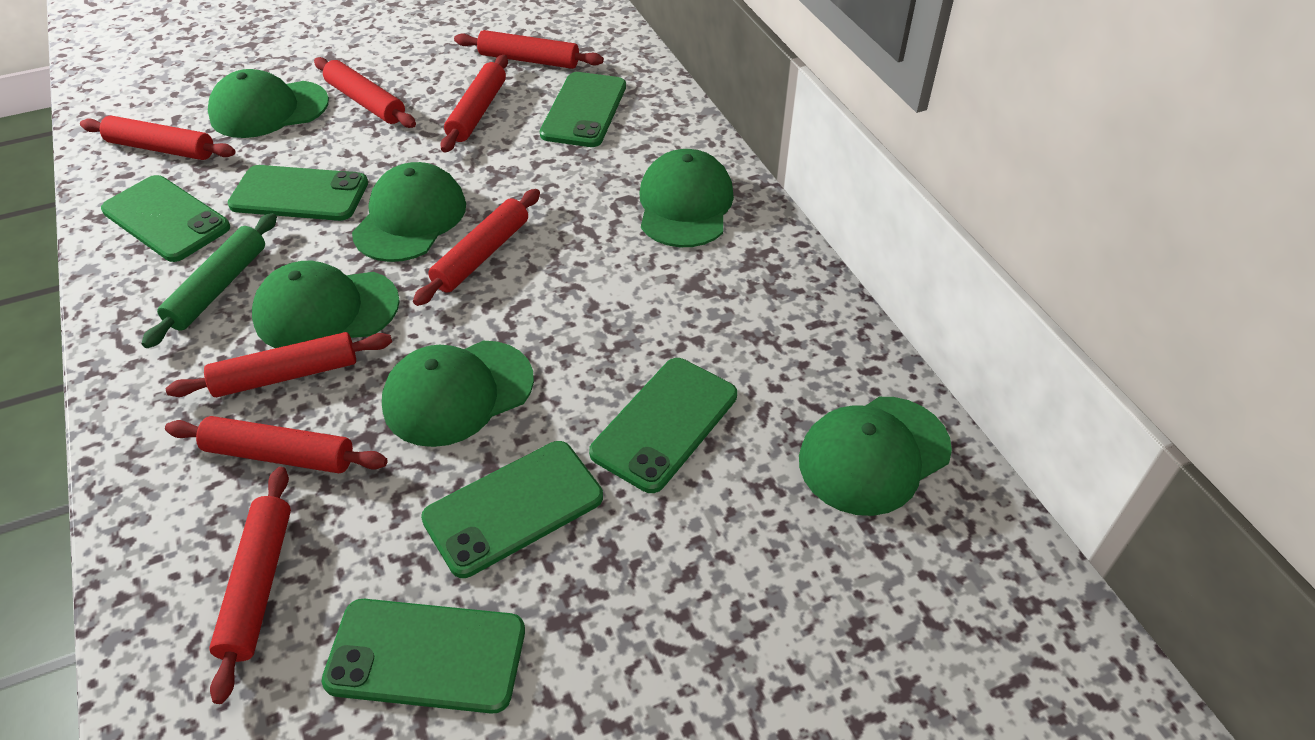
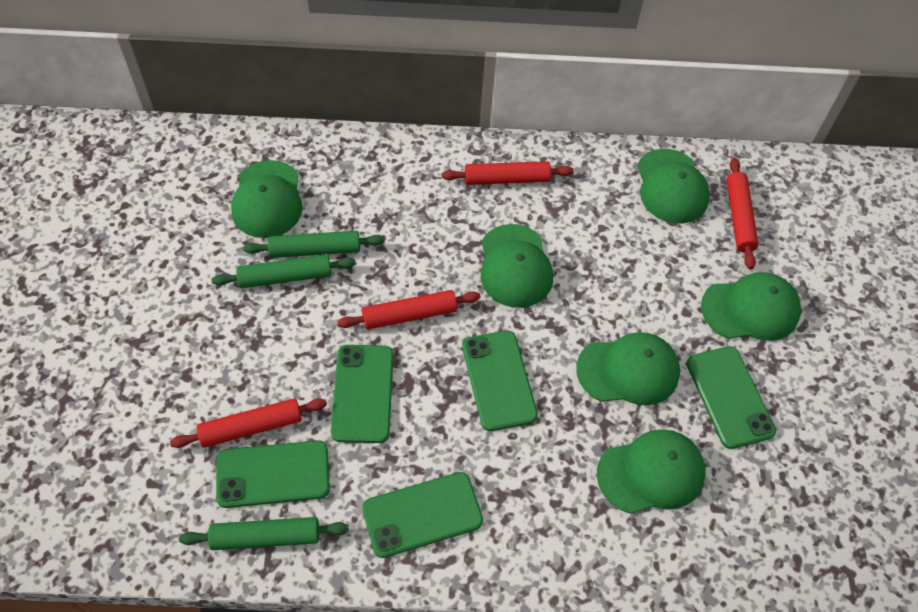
green phone: [101,175,230,262] [227,165,368,221] [321,599,525,714] [421,441,603,578] [540,72,626,147] [589,358,737,493] = 6 -> [216,440,330,508] [331,345,394,443] [362,472,483,558] [462,331,538,431] [686,346,776,449] = 5
green rolling pin: [142,213,277,348] = 1 -> [179,517,348,550] [211,255,356,288] [243,231,385,258] = 3
red rolling pin: [80,116,235,160] [165,416,388,473] [166,332,392,397] [209,467,291,704] [314,57,416,128] [413,189,540,306] [440,55,508,153] [454,30,604,69] = 8 -> [170,398,327,448] [337,290,480,329] [442,161,574,185] [727,158,759,269] = 4

